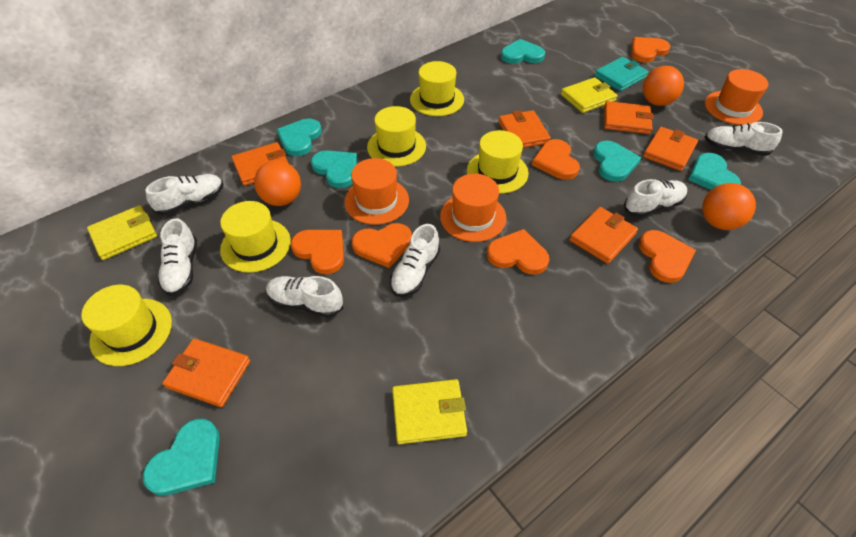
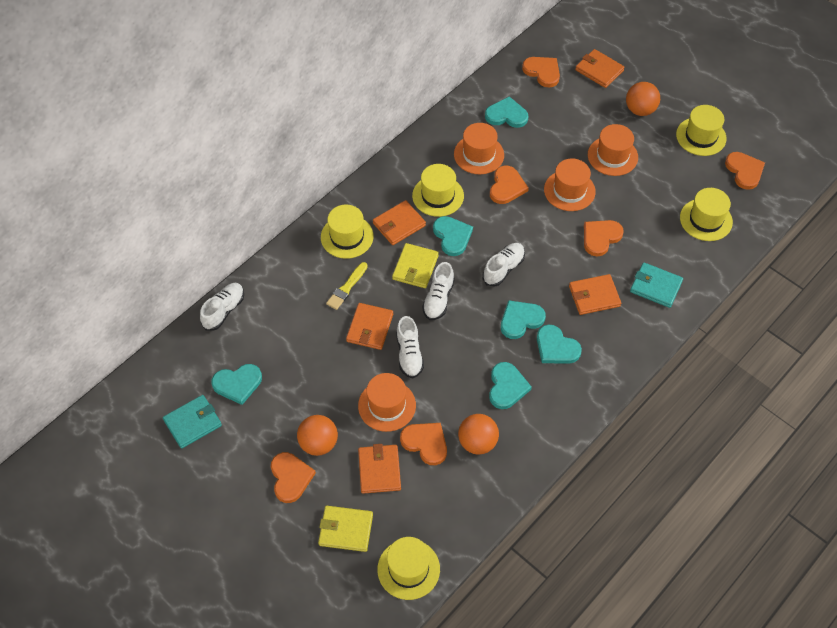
orange hat: [344,158,409,225] [440,174,506,242] [705,69,768,125] = 3 -> [358,373,416,432] [454,123,504,174] [544,159,596,211] [588,124,638,176] = 4
orange wallet: [162,338,250,407] [231,142,289,186] [499,110,551,148] [569,207,638,264] [604,101,654,134] [643,127,698,171] = 6 -> [346,303,393,350] [358,444,401,494] [373,200,426,245] [569,274,621,315] [575,49,625,88] = 5
turquoise wallet: [594,57,649,91] = 1 -> [163,395,222,449] [630,263,683,308] = 2
white shoe: [145,174,223,215] [158,218,197,296] [266,276,343,318] [390,224,440,297] [624,179,687,217] [705,122,783,156] = 6 -> [200,283,244,331] [396,316,424,379] [422,262,455,320] [483,243,525,287] = 4
yellow brush: none = 0 -> [326,262,368,310] = 1
yellow wallet: [87,205,157,260] [392,379,467,444] [561,77,618,113] = 3 -> [318,506,373,552] [392,243,439,288] = 2

